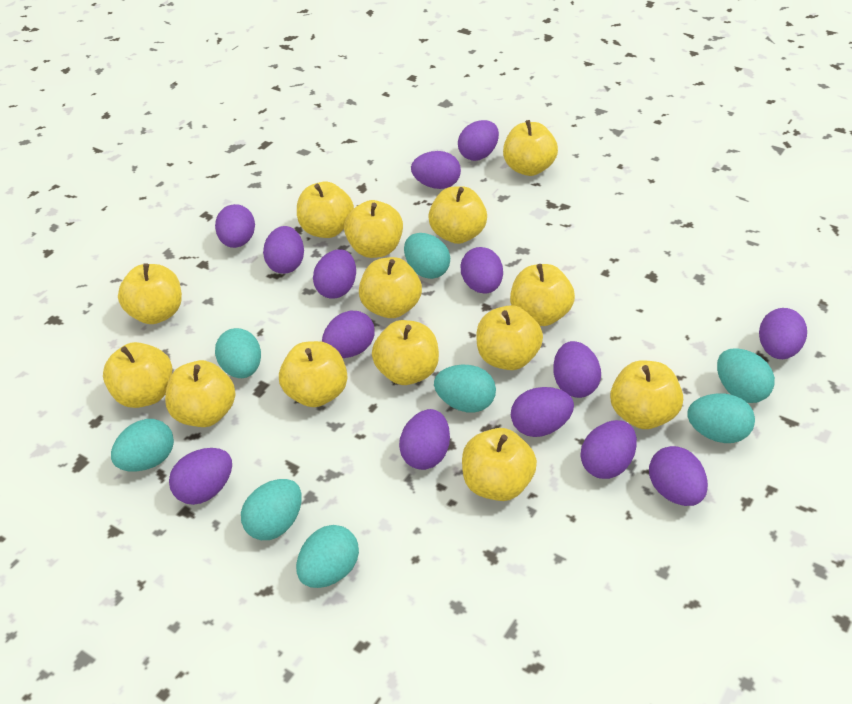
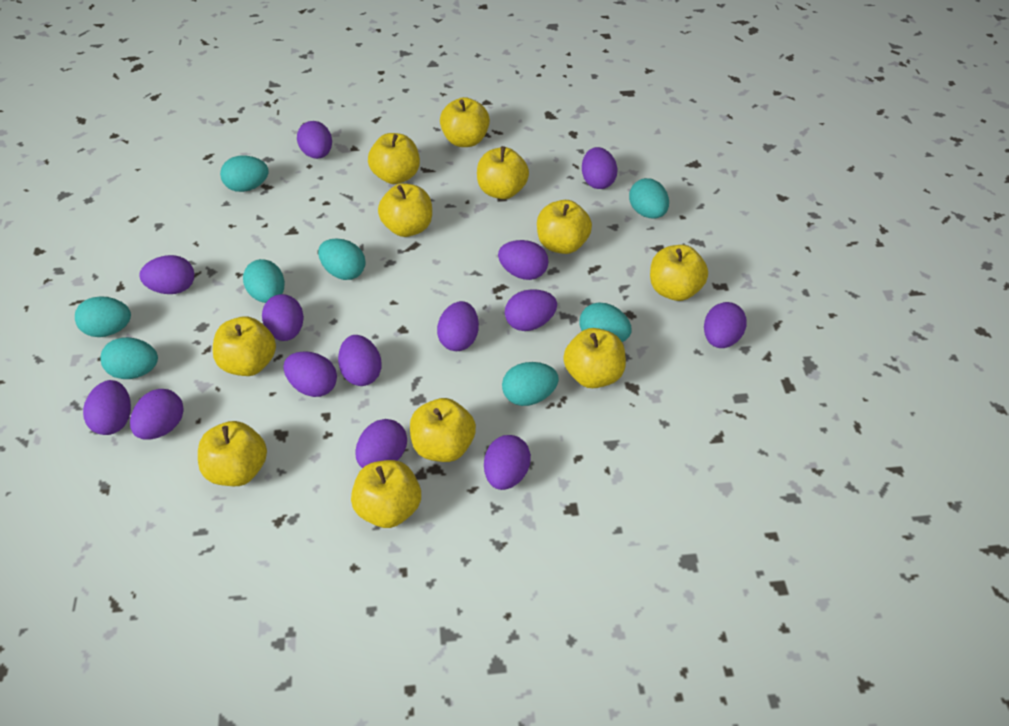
yellow apple: [103,342,172,408] [118,263,182,324] [165,360,236,427] [279,341,348,407] [297,182,354,238] [344,200,403,258] [359,257,422,318] [372,320,439,385] [428,186,487,244] [462,428,537,501] [476,305,543,370] [503,120,558,176] [510,264,575,326] [610,360,683,429] = 14 -> [198,421,267,486] [213,316,276,376] [351,460,421,528] [368,133,420,184] [378,183,432,237] [410,398,476,462] [440,97,490,147] [477,146,529,199] [537,200,592,254] [563,328,626,388] [650,245,708,301] = 11

